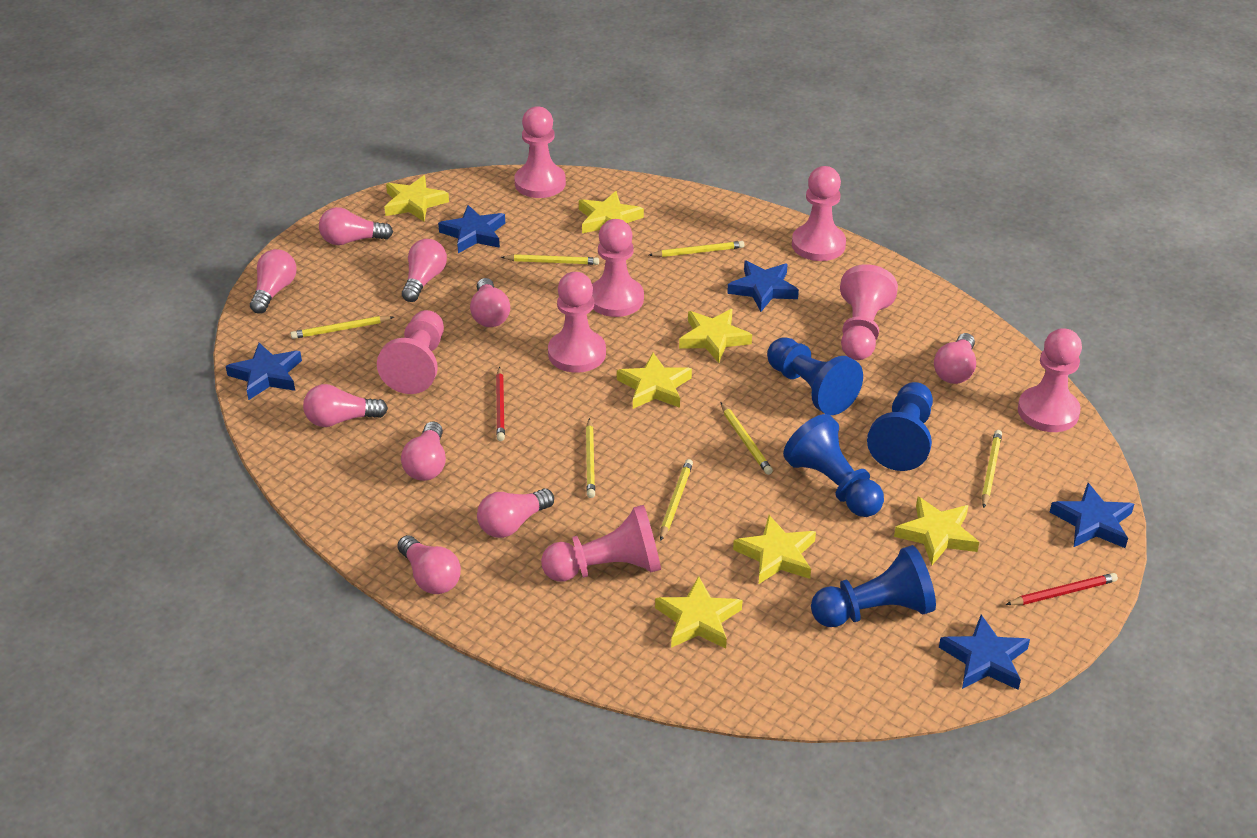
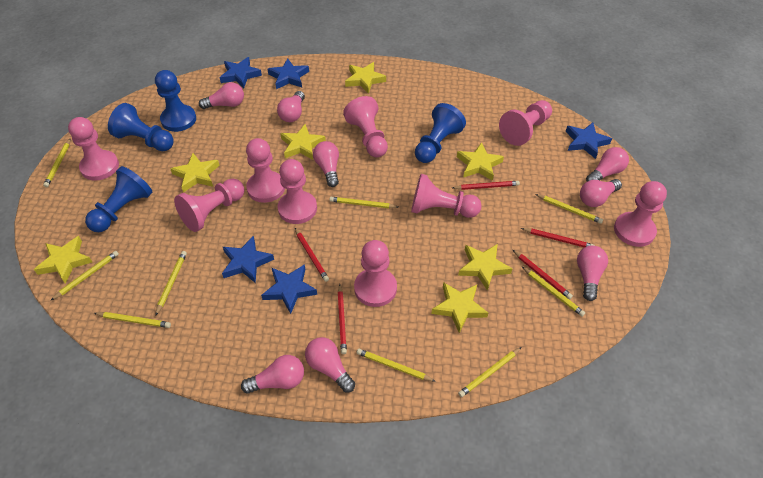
pink light bulb: [250,249,297,313] [303,384,388,427] [319,207,393,245] [397,535,461,594] [401,421,446,481] [402,239,447,302] [470,278,510,327] [477,489,554,538] [934,333,976,384] = 9 -> [199,82,244,109] [241,355,304,394] [277,91,305,122] [305,337,355,393] [313,141,339,187] [577,246,608,301] [580,179,622,207] [586,147,629,182] = 8
pink pawn: [377,310,444,394] [514,106,566,198] [541,505,661,581] [548,272,606,373] [592,219,644,317] [792,166,846,261] [840,264,898,360] [1018,328,1082,432] = 8 -> [68,117,119,181] [174,178,244,232] [246,138,285,203] [278,159,317,224] [343,96,388,157] [354,240,397,307] [411,174,482,218] [499,100,552,146] [614,181,667,247] = 9
red pencil: [496,367,505,441] [1005,573,1118,605] = 2 -> [295,228,329,282] [338,284,347,354] [452,181,520,190] [513,250,573,299] [521,228,595,248] = 5
yellow pencil: [290,316,394,339] [501,254,599,265] [586,418,595,498] [649,241,744,257] [660,459,693,541] [720,402,773,475] [982,430,1002,508] = 7 -> [43,139,70,187] [50,251,119,301] [94,312,171,328] [155,251,187,316] [329,197,398,209] [357,348,436,382] [458,347,522,397] [522,267,585,317] [535,194,603,224] = 9

